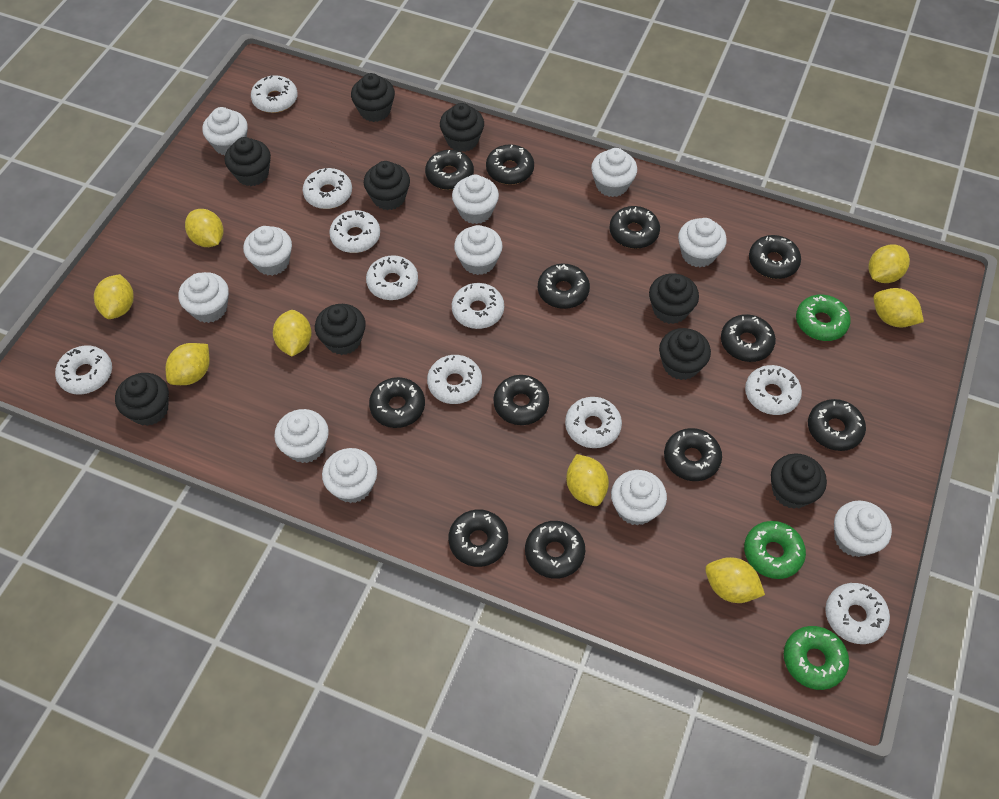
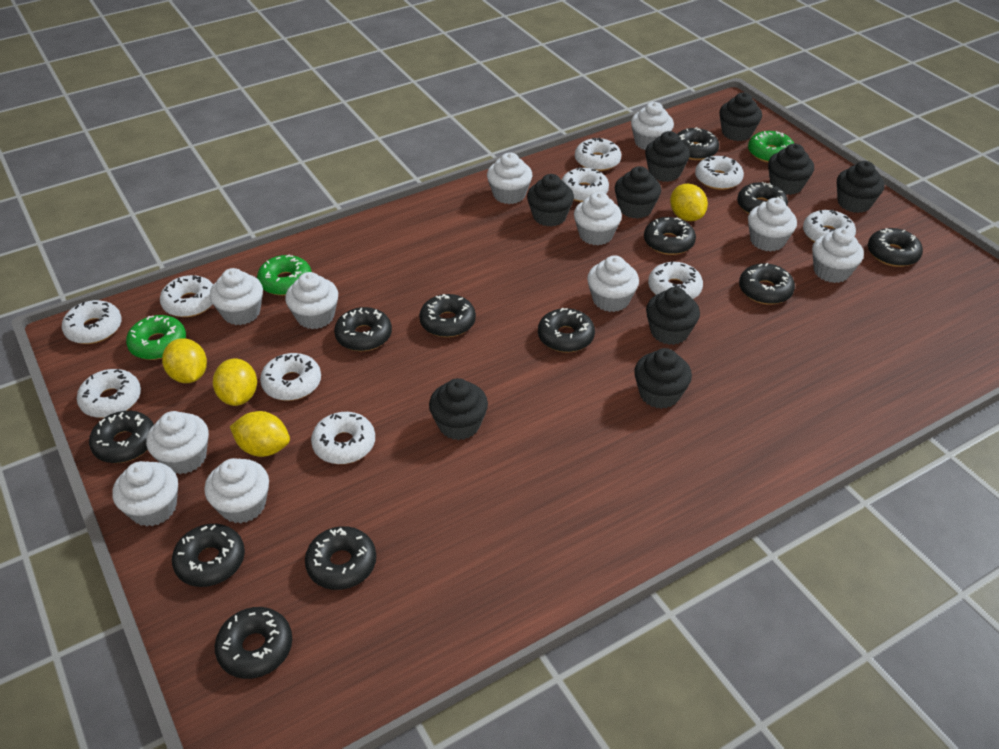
yellow lemon: [94,274,134,319] [166,343,210,385] [185,209,224,247] [273,310,312,357] [566,454,609,506] [705,557,765,603] [868,244,910,283] [873,288,924,328] = 8 -> [162,338,207,383] [213,359,257,406] [230,411,290,457] [670,184,708,221] = 4

